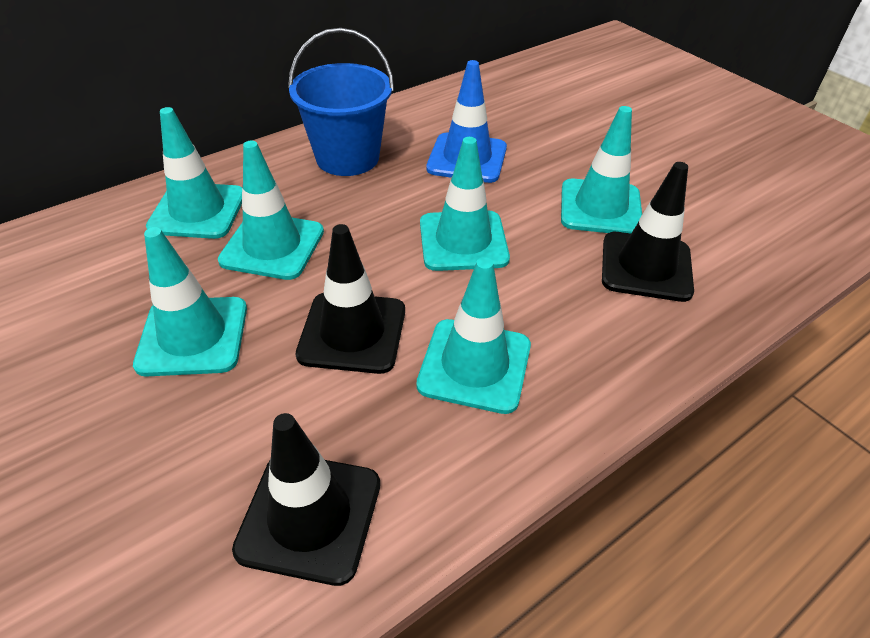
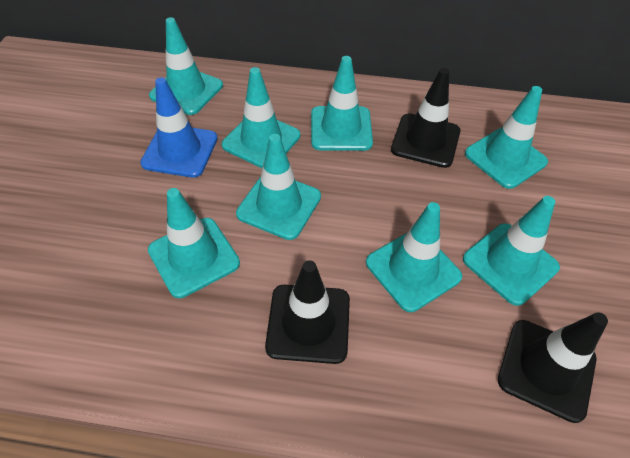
blue bucket: [288,28,394,176] = 1 -> none = 0
turquoise traffic cone: [133,227,247,377] [146,107,242,239] [218,141,324,280] [416,257,531,414] [420,137,510,271] [561,106,642,234] = 6 -> [148,188,240,298] [149,17,223,115] [222,67,300,168] [236,134,321,240] [311,56,373,151] [366,202,462,312] [463,196,560,306] [465,86,548,189] = 8

